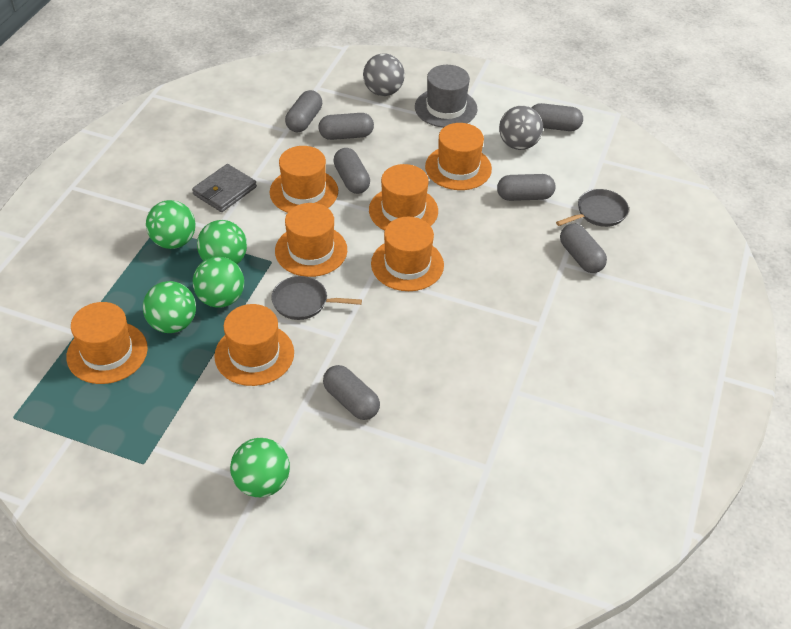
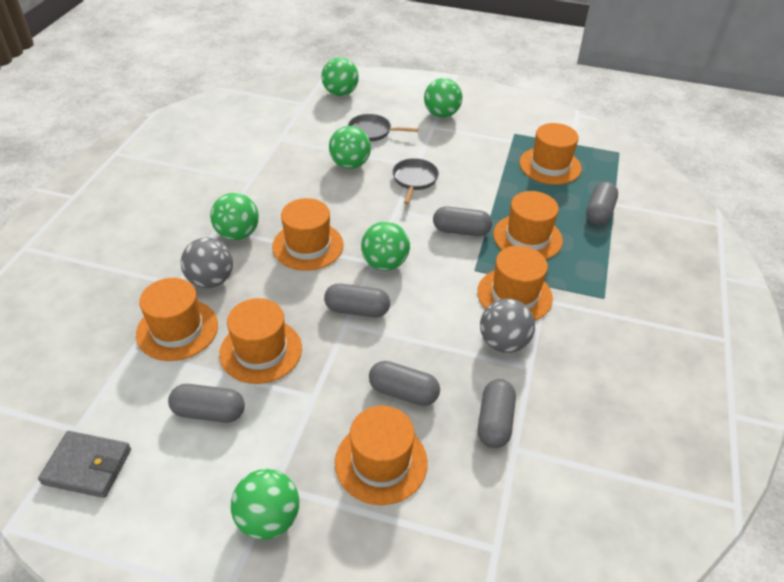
green ball: [143,281,196,333] [146,200,196,249] [193,257,244,308] [197,220,247,264] [230,438,290,497] = 5 -> [210,193,259,240] [231,469,299,540] [321,57,359,96] [329,126,371,169] [361,222,410,270] [424,78,462,118] = 6
grey capsule: [285,90,322,133] [319,113,374,140] [323,365,380,420] [333,148,370,194] [497,174,556,201] [532,103,583,131] [560,223,607,273] = 7 -> [168,384,245,423] [324,284,390,318] [369,361,440,406] [433,206,492,236] [478,379,516,448] [586,182,618,225] = 6
grey hat: [415,65,477,128] = 1 -> none = 0

